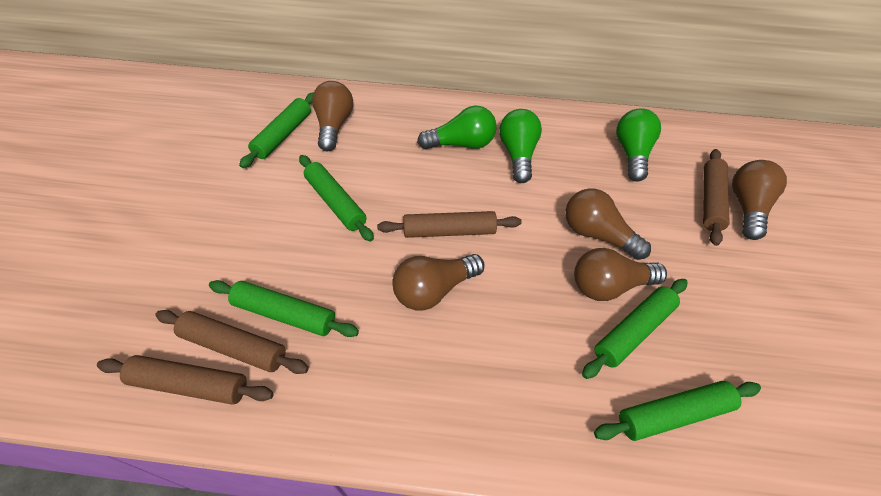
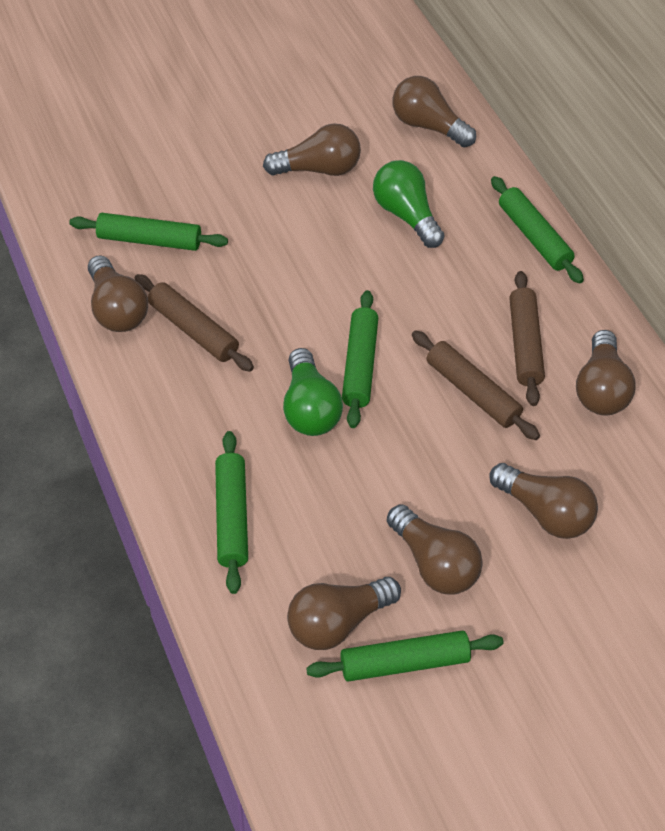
brown light bulb: [312,81,353,151] [392,254,484,311] [565,188,651,260] [574,248,667,301] [732,160,787,240] = 5 -> [88,255,148,332] [263,123,361,176] [287,577,401,650] [387,504,483,595] [392,76,476,148] [489,463,598,539] [576,330,636,415] = 7
brown rolling pin: [97,355,274,405] [155,310,309,374] [377,211,522,238] [703,149,730,246] = 4 -> [135,274,254,372] [412,330,540,440] [510,271,545,406] = 3
green light bulb: [417,106,497,149] [499,109,542,183] [616,108,661,182] = 3 -> [283,348,343,436] [373,160,444,248] = 2

